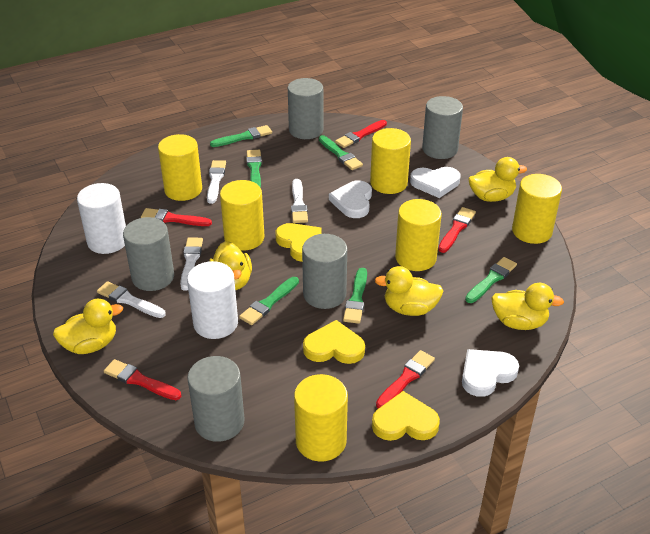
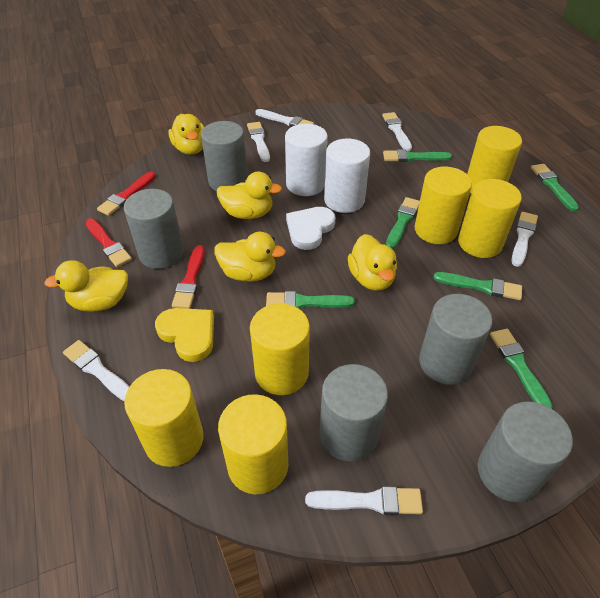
red brush: [104,359,181,400] [141,208,212,226] [335,120,387,148] [376,350,435,409] [438,207,476,253] = 5 -> [85,218,132,267] [97,172,155,216] [172,245,205,309] = 3
white brush: [97,281,166,318] [180,237,203,291] [207,160,226,204] [291,179,308,223] = 4 -> [63,340,130,402] [247,122,270,162] [255,109,314,127] [305,486,423,515] [382,112,412,151] [512,212,538,267] = 6
white heart: [329,180,372,218] [410,167,461,198] [462,349,519,397] = 3 -> [286,207,335,250] = 1
yellow heart: [275,223,321,262] [303,320,365,364] [372,391,440,441] = 3 -> [155,308,214,362] = 1

